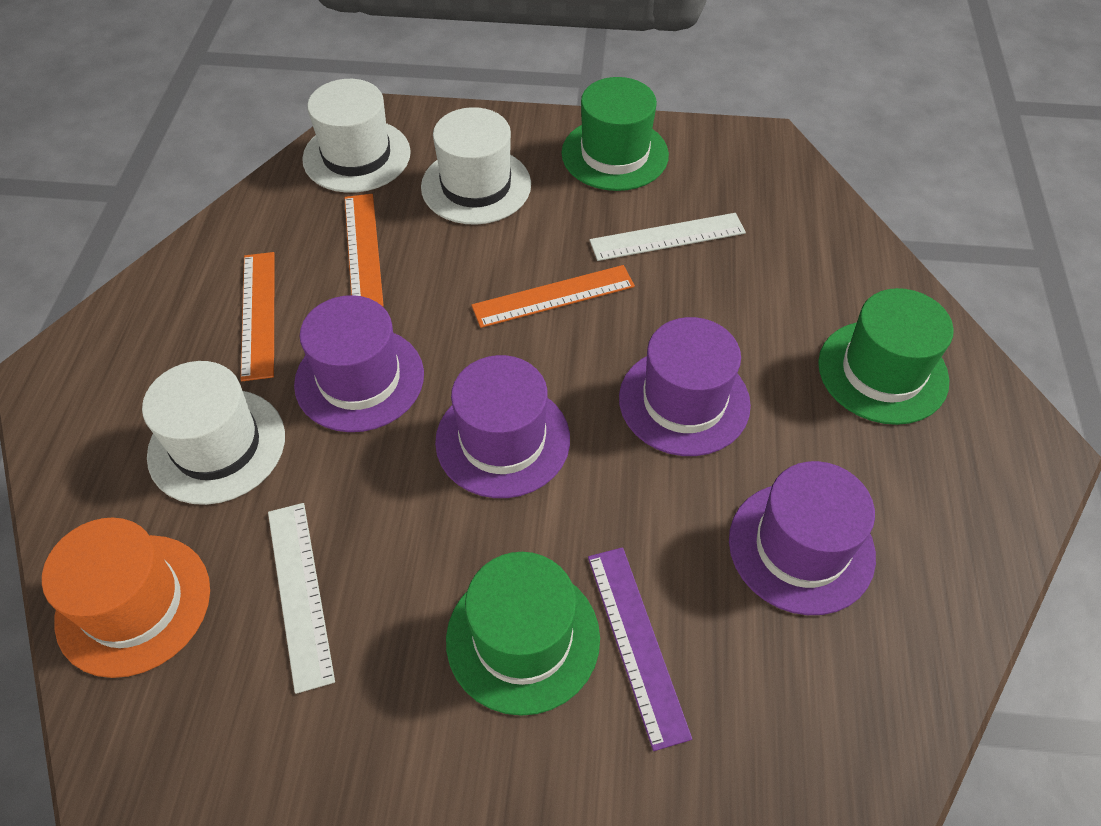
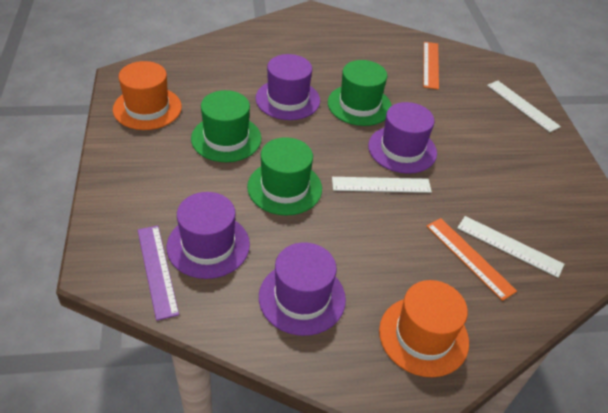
orange hat: [42,518,210,678] = 1 -> [113,61,182,130] [379,280,469,377] = 2
orange ruler: [240,252,275,381] [345,194,384,306] [472,265,635,328] = 3 -> [423,42,439,90] [427,218,517,301] = 2
white hat: [142,361,285,505] [302,79,411,193] [421,107,531,225] = 3 -> none = 0
white ruler: [268,503,335,694] [589,213,746,261] = 2 -> [332,177,432,193] [457,216,564,278] [487,81,561,132] = 3

